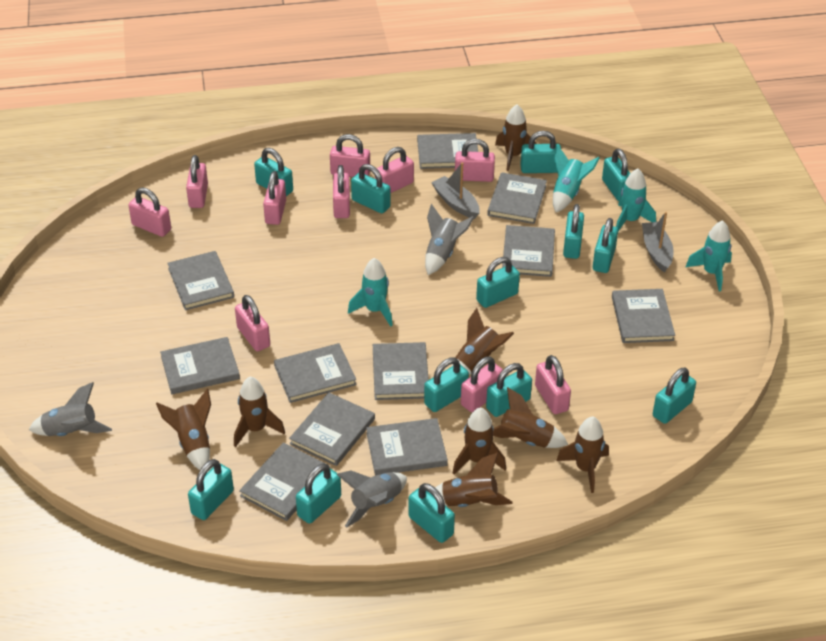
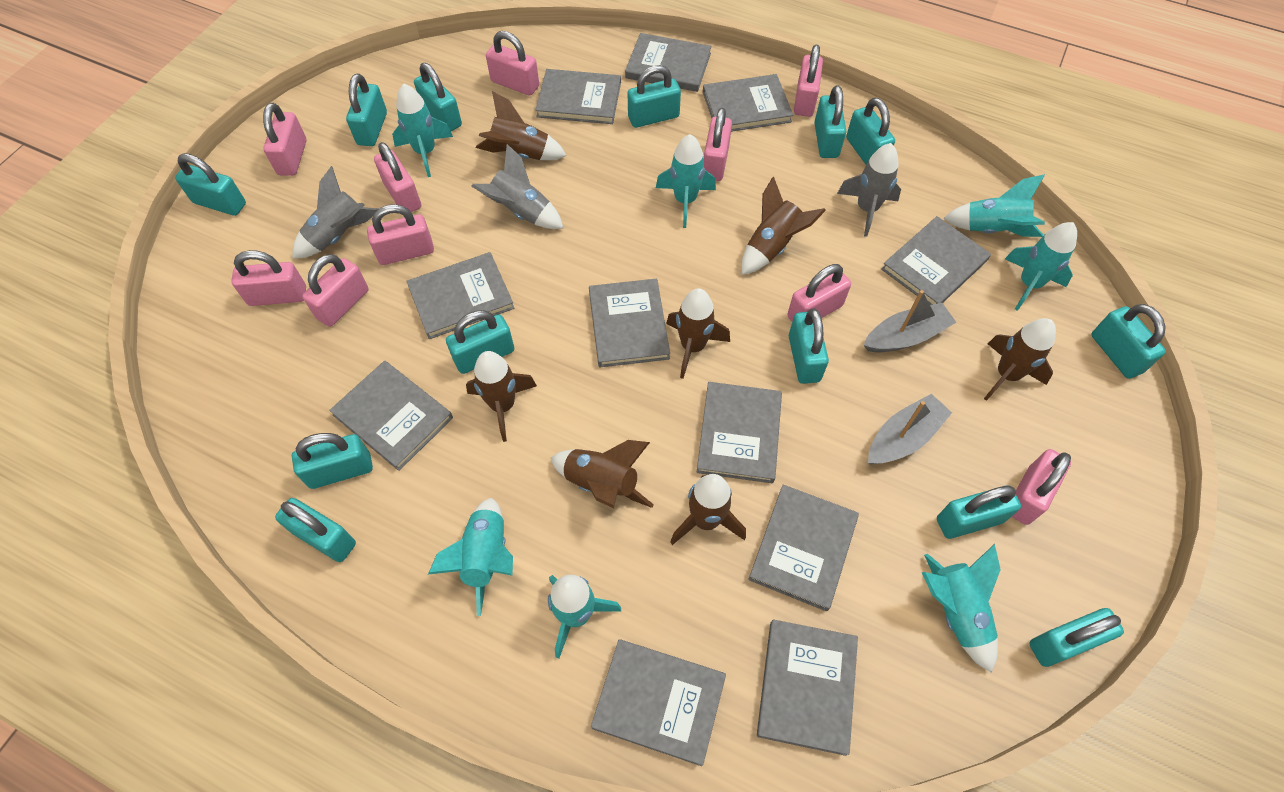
brown rocket: [156,389,211,470] [234,376,285,447] [430,453,513,507] [451,308,514,375] [453,407,506,474] [493,387,568,448] [495,104,536,171] [556,416,609,493] = 8 -> [466,351,537,442] [476,91,567,160] [551,440,654,508] [666,288,730,379] [670,474,746,545] [741,176,826,275] [984,318,1056,401] = 7
turquoise rocket: [348,258,393,327] [553,146,600,212] [616,168,656,231] [686,220,732,291] = 4 -> [392,84,453,177] [428,498,513,616] [548,575,621,659] [656,134,716,228] [921,544,1001,672] [943,174,1045,237] [1005,222,1077,311] = 7

